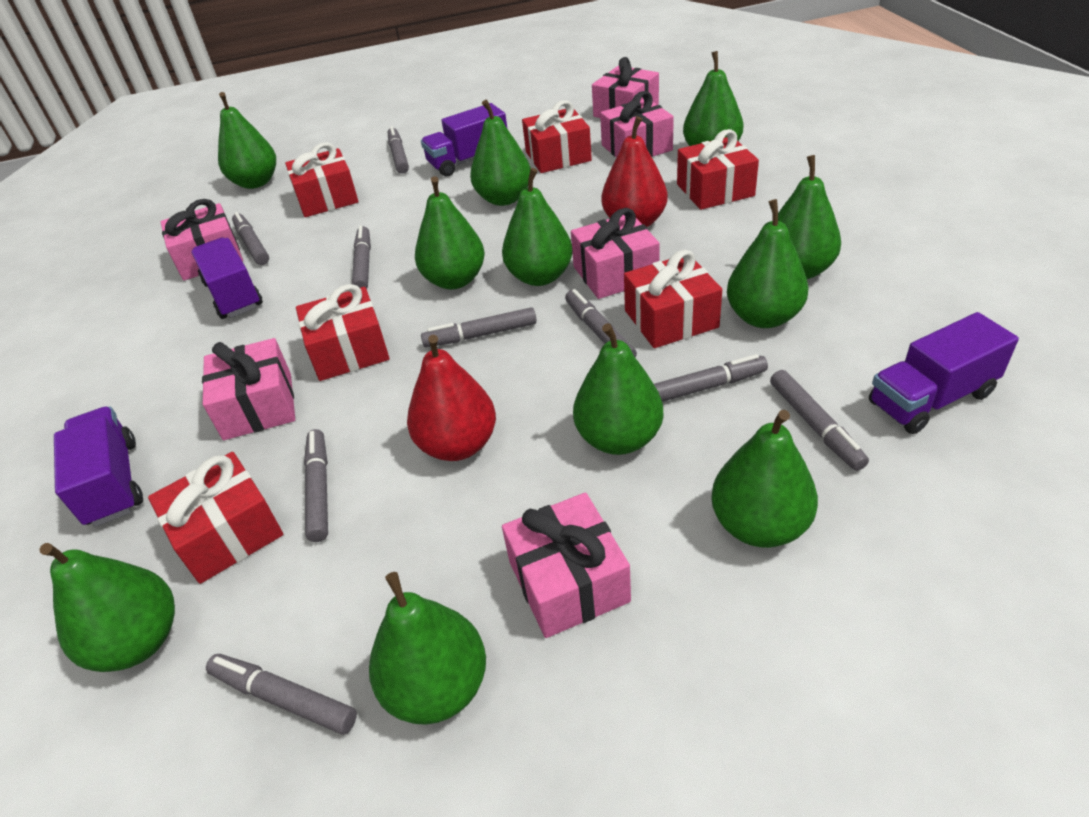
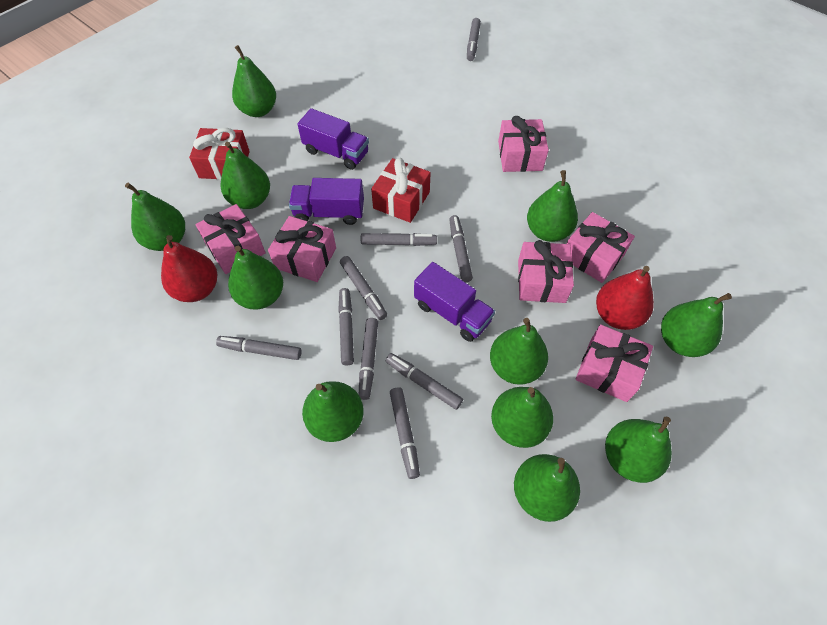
purple truck: [54,407,143,527] [191,238,263,319] [421,103,507,177] [869,312,1019,434] = 4 -> [289,178,364,225] [297,108,369,170] [414,262,495,342] = 3
red gift: [148,452,283,584] [285,142,359,217] [296,284,390,381] [522,100,592,173] [624,250,722,348] [677,129,759,210] = 6 -> [189,128,250,180] [371,158,431,223] = 2

